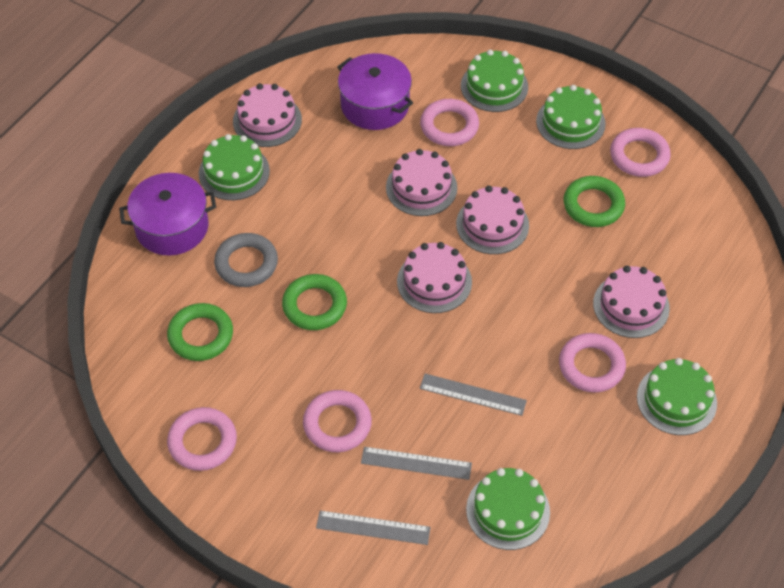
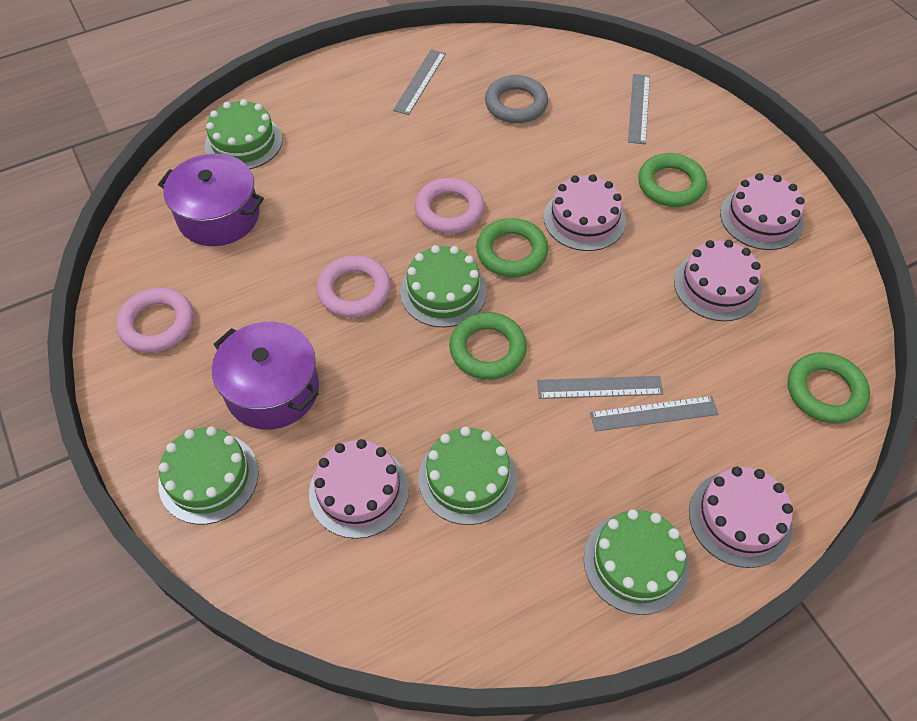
green ring: [167,303,233,361] [282,274,347,330] [564,176,625,227] = 3 -> [449,312,527,380] [476,218,548,277] [638,153,707,207] [788,352,870,424] = 4
grey ruler: [316,510,431,545] [361,447,472,480] [420,374,527,416] = 3 -> [393,49,446,115] [537,376,663,399] [590,396,718,432] [628,74,650,144] = 4
pink ring: [167,407,237,471] [303,390,372,452] [420,99,479,146] [559,333,626,393] [610,128,671,177] = 5 -> [116,287,194,353] [317,255,391,318] [415,178,484,234] = 3

